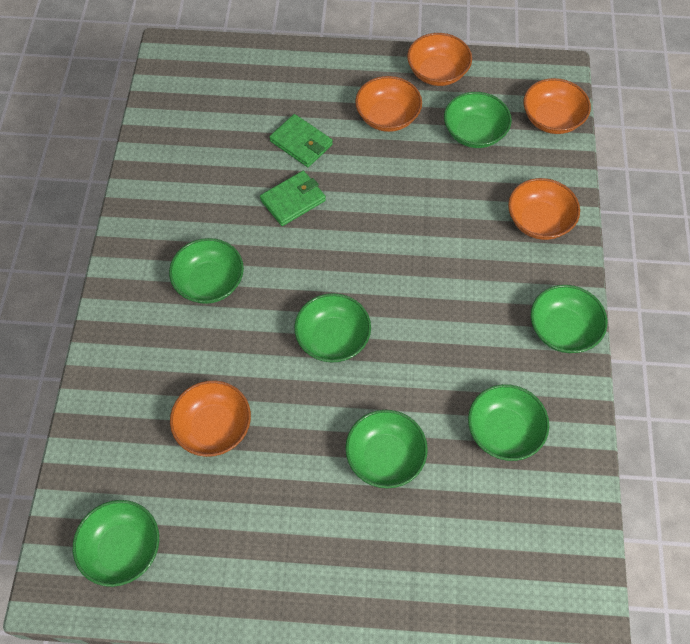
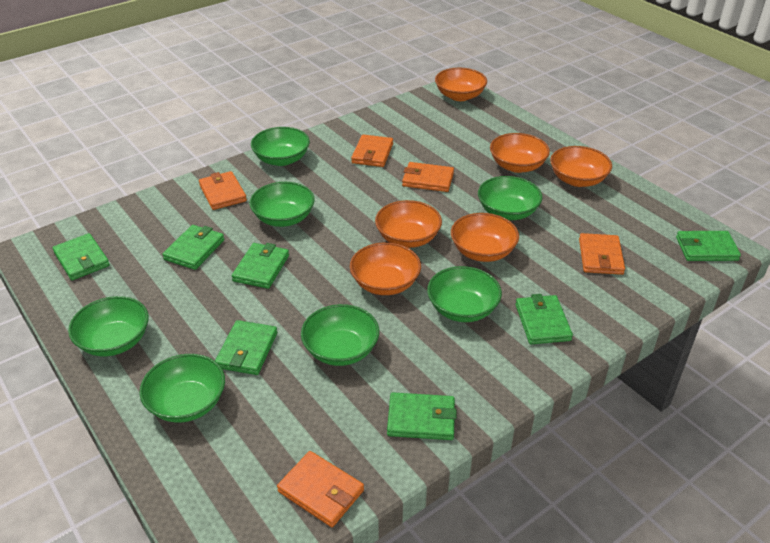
green wallet: [260,171,326,226] [269,114,333,167] = 2 -> [53,233,110,280] [162,225,224,270] [215,320,277,375] [232,243,289,289] [387,392,457,440] [515,294,573,344] [676,231,741,261] = 7
orange bowl: [170,380,251,457] [355,76,422,132] [407,33,472,86] [508,178,580,240] [523,78,591,134] = 5 -> [350,243,421,295] [375,200,442,248] [435,68,487,101] [451,213,519,262] [490,133,550,173] [550,146,612,187] = 6
orange wallet: none = 0 -> [199,171,247,210] [277,451,364,527] [351,134,393,167] [402,162,454,192] [579,233,625,275] = 5

